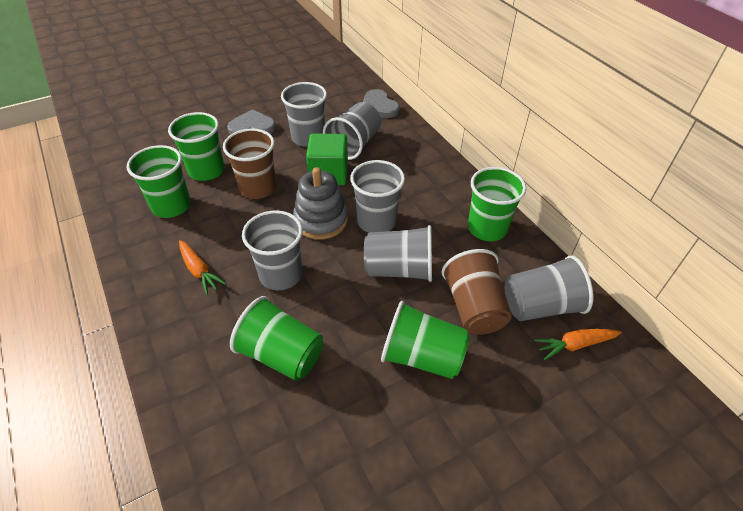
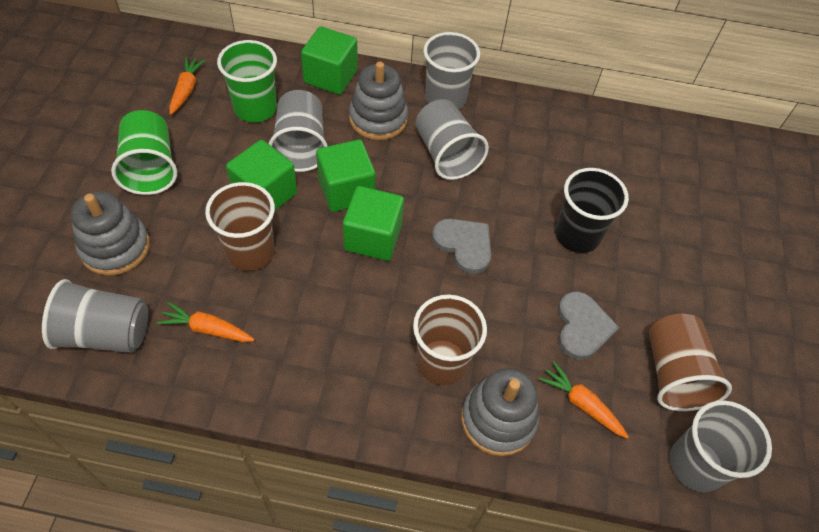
black cup: none = 0 -> [555,168,629,253] = 1
brown cup: [223,128,276,199] [442,249,512,335] = 2 -> [205,182,275,271] [413,295,487,386] [649,314,732,411] = 3
green cube: [306,133,348,185] = 1 -> [226,140,297,210] [301,26,358,95] [316,140,376,212] [343,186,404,261] = 4
green cup: [127,145,191,218] [168,112,224,181] [230,296,323,381] [381,301,470,379] [468,167,527,241] = 5 -> [111,110,177,195] [217,40,277,122] = 2
grey cup: [242,210,303,290] [281,82,327,147] [323,102,381,160] [350,160,405,233] [364,225,432,282] [505,255,593,321] = 6 -> [42,279,148,353] [269,90,327,172] [416,99,489,180] [423,32,480,110] [670,400,772,492] = 5
grey stacking toy: [293,167,348,240] = 1 -> [71,191,150,276] [349,62,408,140] [461,368,539,456] = 3
orange carrot: [179,240,226,295] [534,329,622,360] = 2 -> [157,302,255,342] [169,57,206,115] [538,361,629,439] = 3

